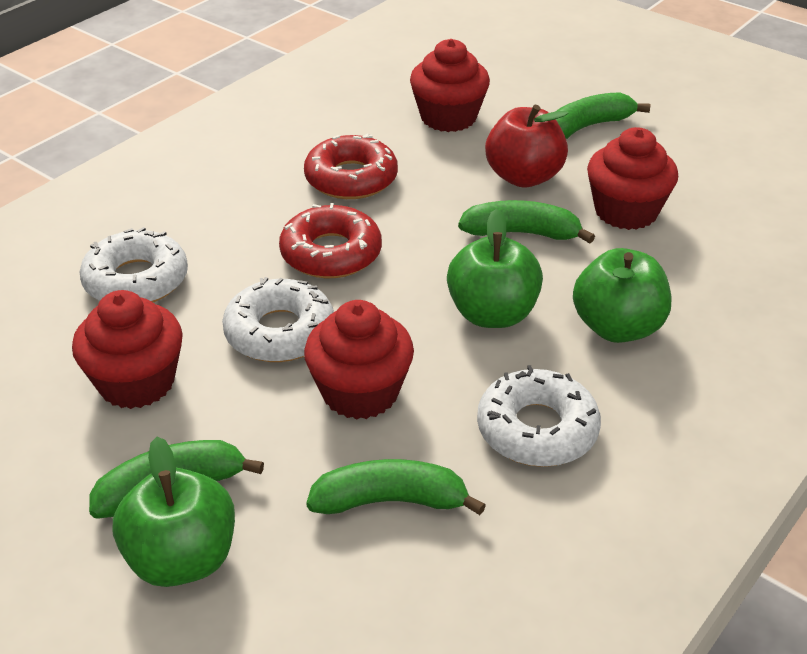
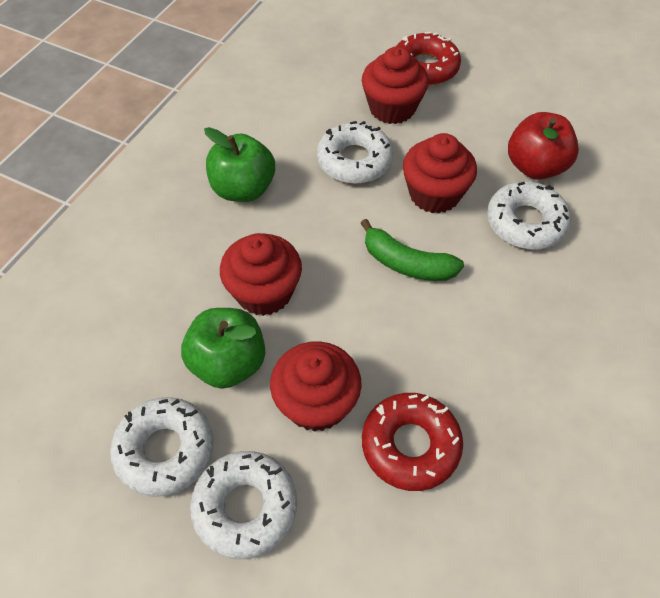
green apple: [113,437,235,587] [447,209,543,328] [573,248,671,343] = 3 -> [181,308,265,389] [204,127,275,202] = 2
green banana: [89,440,264,519] [306,459,486,515] [458,200,595,244] [555,92,650,139] = 4 -> [361,219,464,281] = 1
white donut: [80,227,188,302] [222,277,334,362] [477,365,601,467] = 3 -> [110,397,213,497] [190,451,297,559] [317,121,393,184] [487,181,571,249] = 4

